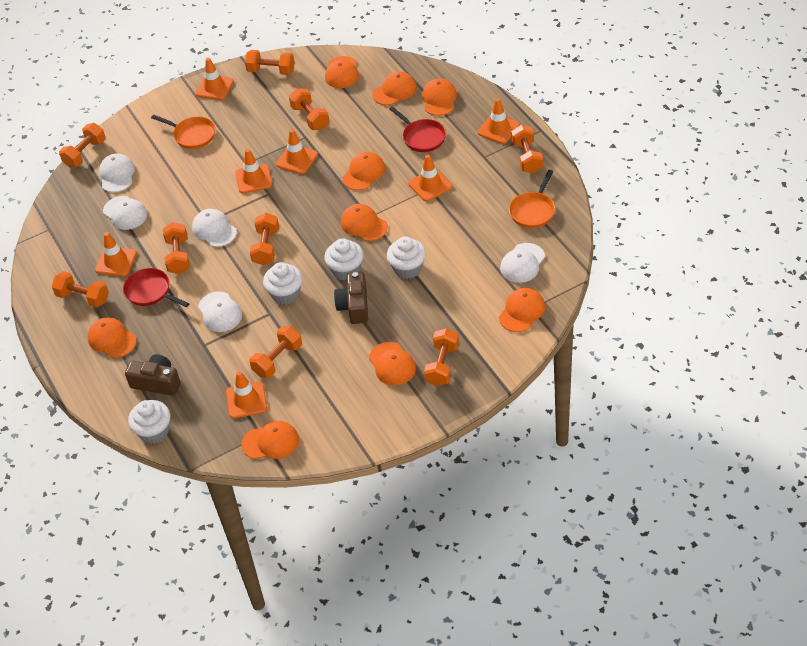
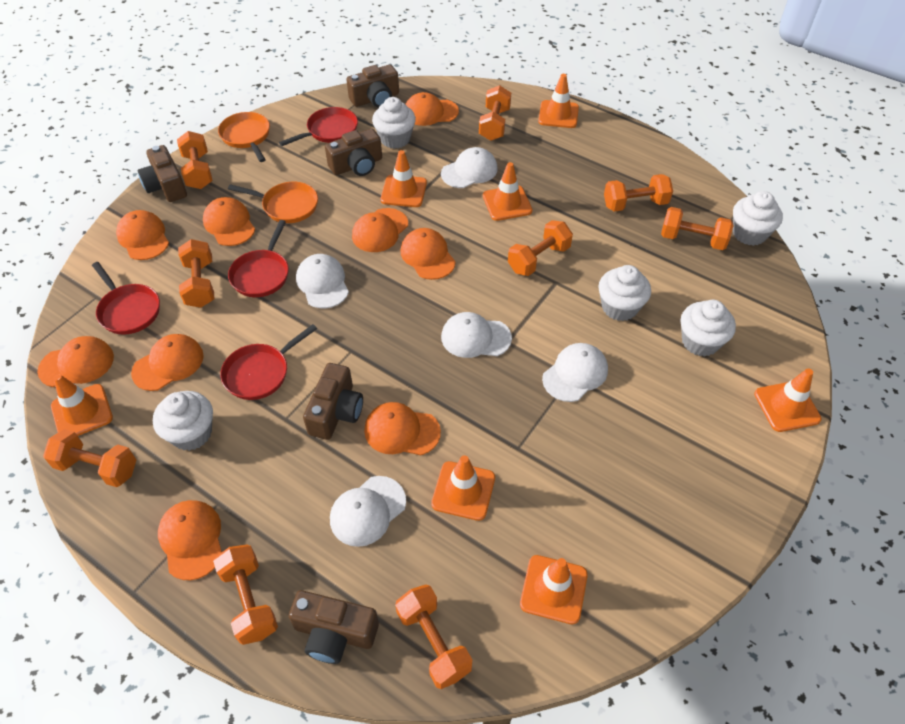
brown camera: [125,354,181,396] [334,272,368,324] = 2 -> [138,145,187,202] [289,590,379,664] [303,363,363,440] [325,129,382,176] [346,65,399,108] = 5
red pan: [123,268,189,307] [389,106,446,152] = 2 -> [92,262,160,335] [220,324,317,400] [228,220,289,297] [279,107,358,146] = 4
white cupcake: [128,400,171,444] [263,262,303,305] [324,238,364,281] [387,237,426,279] = 4 -> [153,391,213,451] [372,97,416,149] [598,265,651,321] [681,300,736,357] [733,191,783,246] = 5

